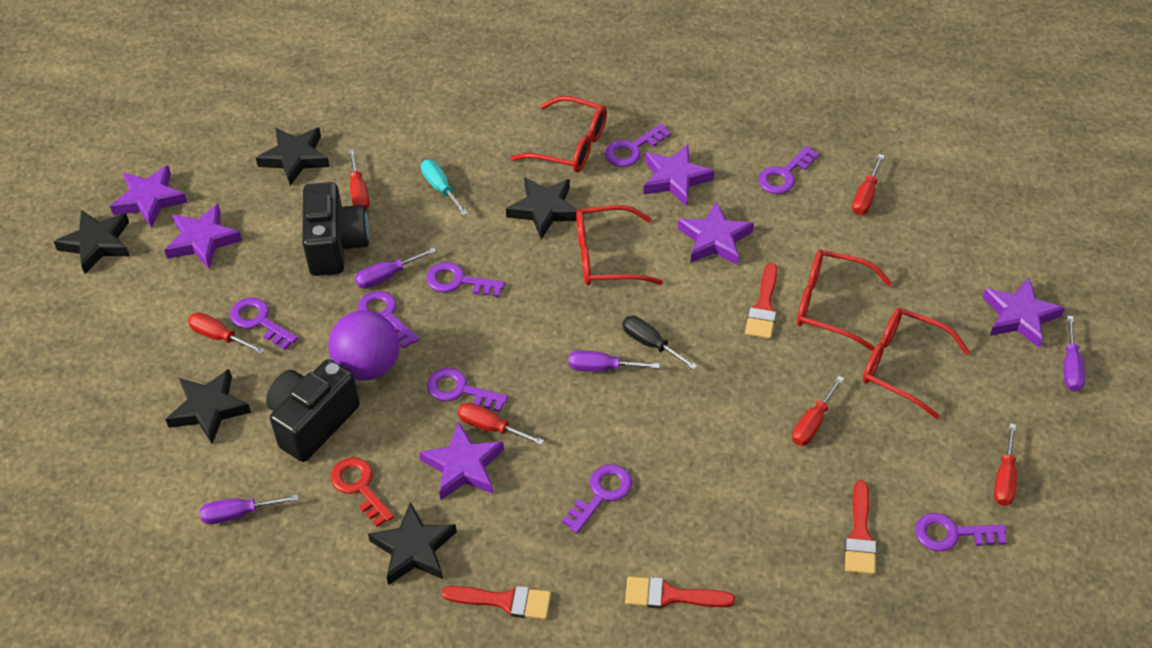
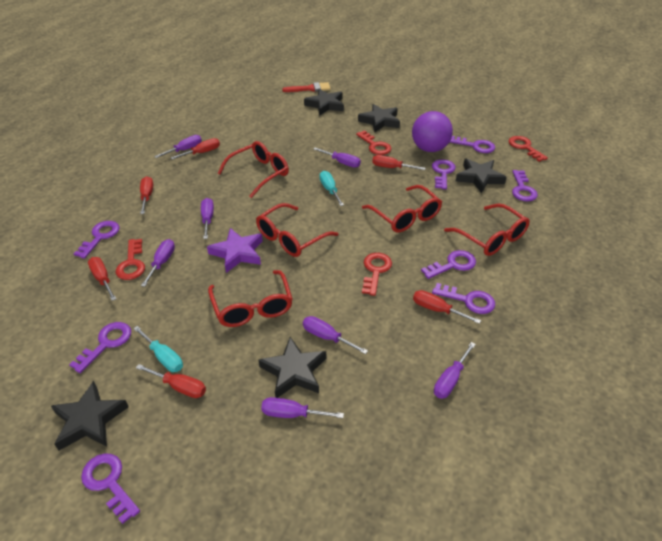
black camera: [266,359,360,462] [302,182,370,276] = 2 -> none = 0
black screwdriver: [623,316,697,370] = 1 -> none = 0
purple screwdriver: [200,494,298,524] [355,248,436,289] [569,350,660,372] [1064,316,1085,392] = 4 -> [141,239,175,287] [154,135,202,158] [201,198,214,239] [261,397,344,418] [303,316,368,354] [314,147,361,168] [434,342,476,399] = 7
purple star: [110,165,188,228] [164,204,242,269] [419,422,504,500] [643,144,714,206] [678,201,754,265] [982,278,1065,348] = 6 -> [207,228,263,273] = 1
red brush: [442,586,551,620] [625,577,735,609] [745,263,777,339] [845,480,876,575] = 4 -> [282,82,331,92] = 1
red glasses: [511,96,607,172] [576,205,663,286] [797,250,892,351] [863,308,970,419] = 4 -> [208,270,293,327] [218,141,289,198] [256,203,338,257] [362,185,442,232] [444,204,530,256] = 5
red key: [331,457,394,527] = 1 -> [116,239,145,280] [356,130,391,155] [362,253,392,296] [508,136,548,162] = 4
turquoise screwdriver: [421,160,468,216] = 1 -> [133,326,183,372] [319,171,344,206] = 2

